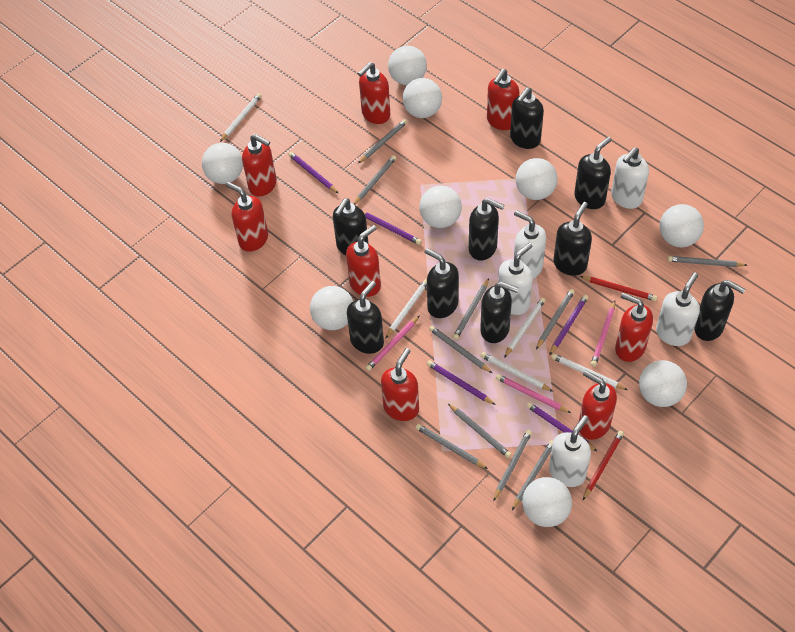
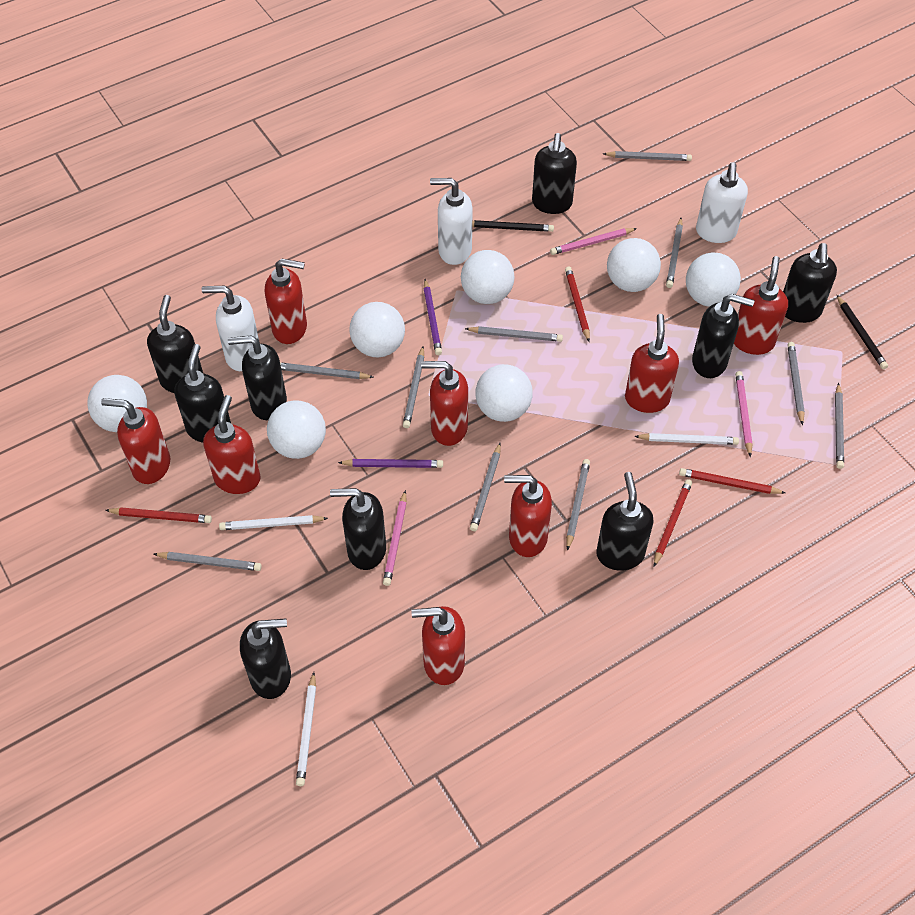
black pencil: none = 0 -> [472,220,554,232] [837,295,888,369] = 2
purple pencil: [288,152,339,194] [364,212,421,245] [427,360,496,405] [526,402,597,451] [549,295,588,356] = 5 -> [338,459,443,468] [424,279,442,355] = 2
red pencil: [580,276,657,301] [583,431,624,500] = 2 -> [105,507,212,523] [565,266,590,342] [654,479,692,567] [679,468,785,494] = 4
white ball: [202,143,243,184] [310,286,353,330] [388,46,427,85] [402,78,442,118] [419,186,462,228] [515,158,558,200] [522,477,572,527] [639,360,687,407] [659,204,704,248] = 9 -> [87,375,147,432] [267,400,326,459] [349,302,405,358] [461,250,515,304] [475,364,533,422] [607,238,661,292] [686,253,741,307] = 7
white pencil: [220,93,262,142] [385,279,427,339] [480,352,554,392] [504,297,546,358] [551,354,627,390] = 5 -> [219,515,328,530] [296,672,316,786] [634,433,739,445] = 3
white soap dispenser: [498,243,533,315] [514,210,546,279] [549,415,591,487] [611,147,649,209] [656,272,700,346] = 5 -> [202,286,259,371] [430,178,473,265] [696,162,748,243] = 3

